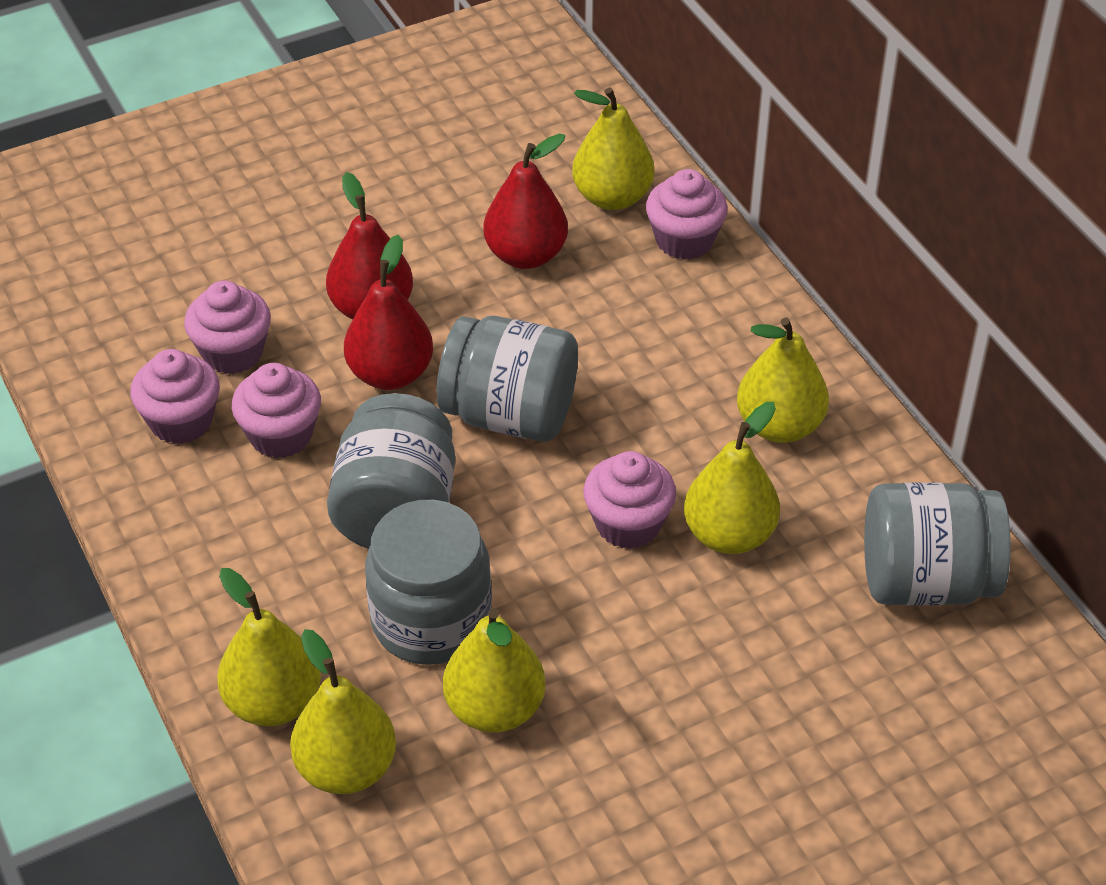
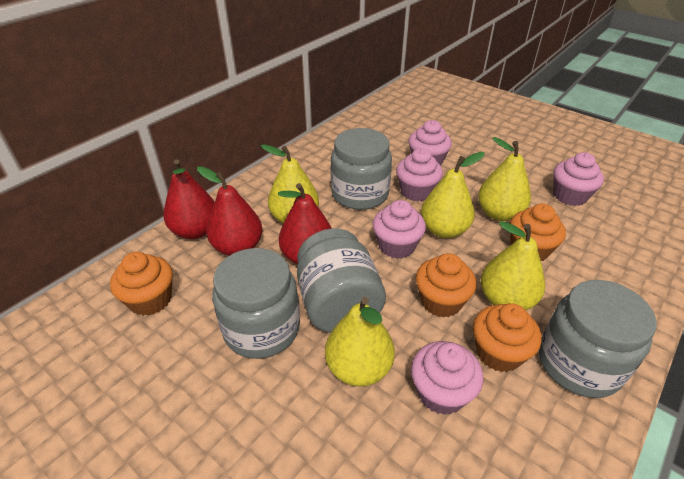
orange cupcake: none = 0 -> [110,252,173,316] [416,253,476,318] [473,303,542,372] [510,203,566,261] = 4
yellow pear: [217,568,321,726] [290,629,396,794] [443,608,546,733] [572,88,654,210] [684,402,780,554] [737,318,829,443] = 6 -> [261,144,319,224] [325,297,395,386] [421,152,485,238] [478,137,531,221] [481,221,545,310] = 5

